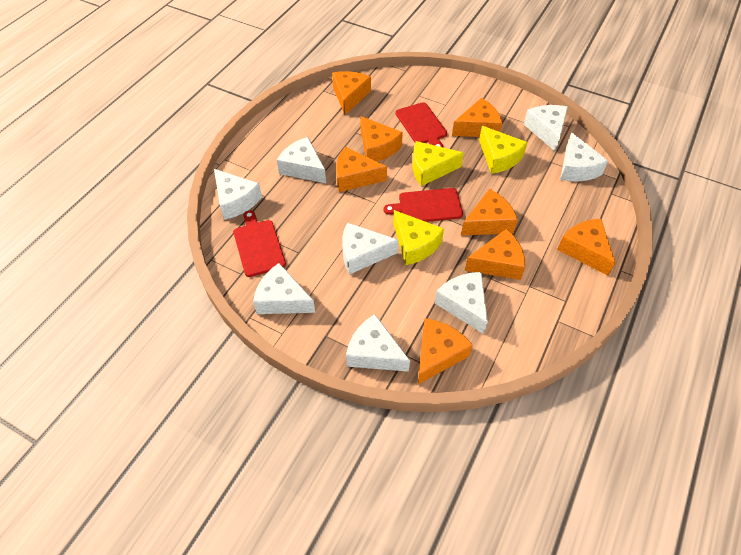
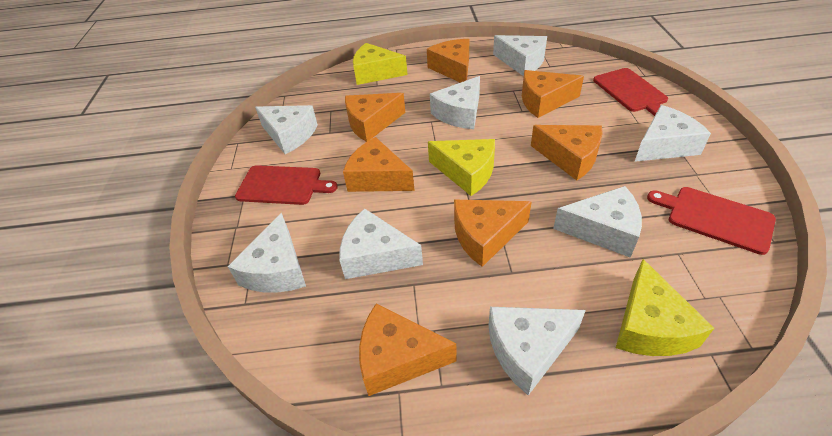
orange cheese: [332,71,371,115] [336,147,387,192] [360,116,403,161] [418,318,473,384] [452,98,502,137] [461,189,518,236] [465,229,526,280] [557,219,616,276] = 8 -> [343,137,415,192] [345,93,405,142] [359,304,457,396] [427,39,469,83] [454,200,532,267] [522,70,584,118] [531,125,603,180] = 7

